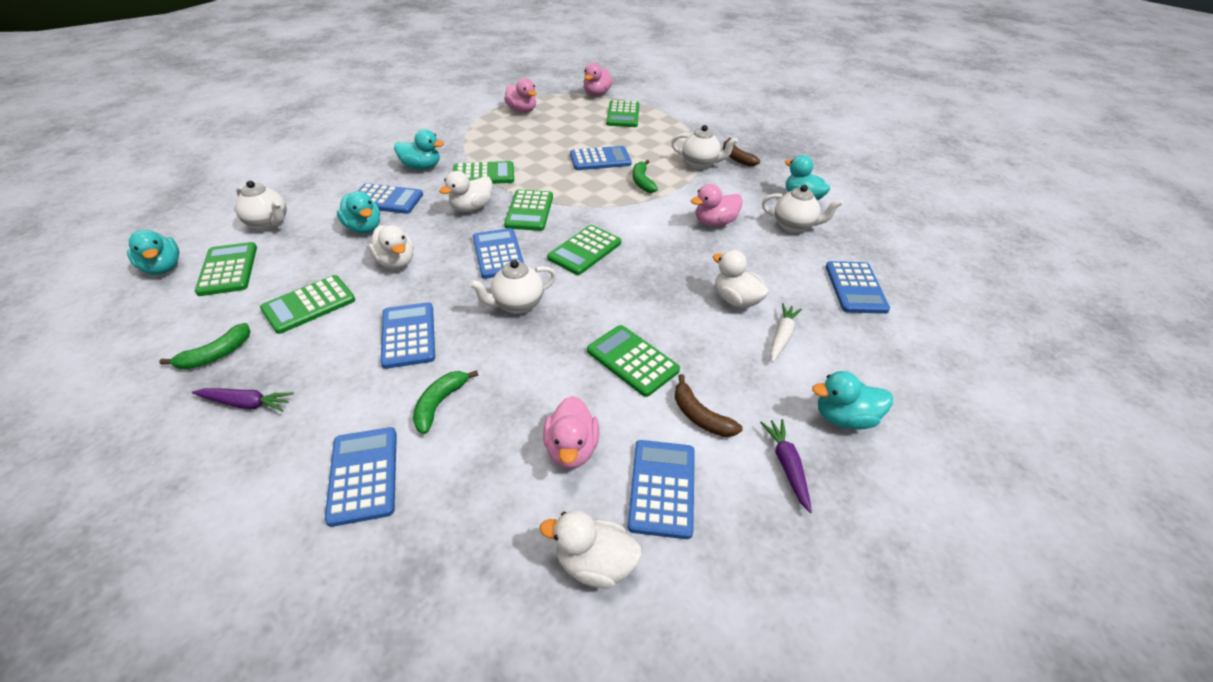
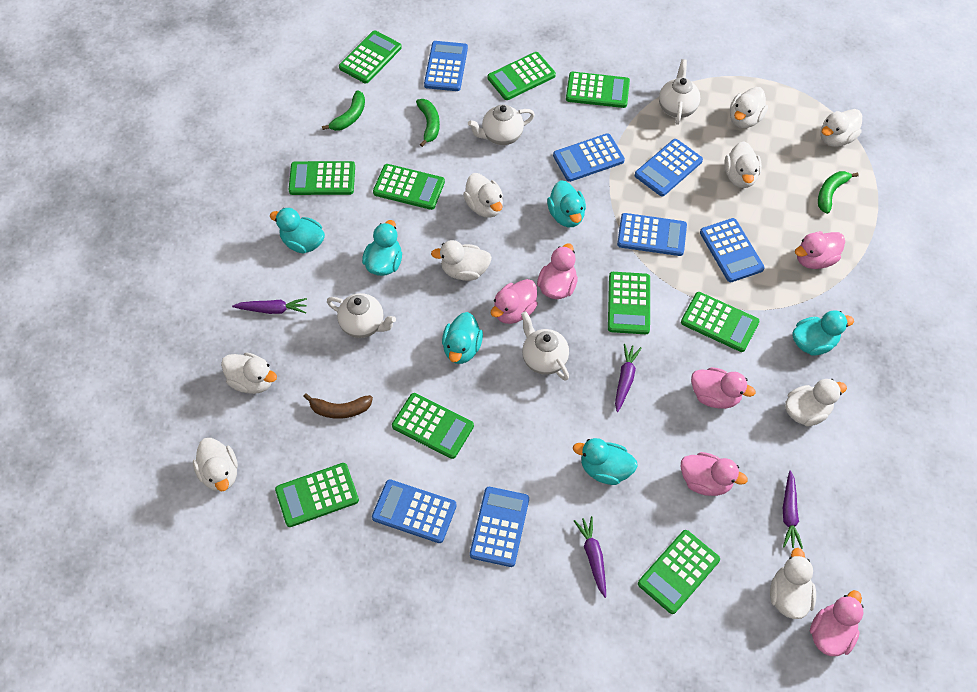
brown banana: [675,374,743,437] [723,138,760,166] = 2 -> [303,393,373,419] = 1
green calculator: [195,242,257,296] [260,275,355,334] [453,161,514,184] [504,189,553,231] [547,225,621,275] [587,325,680,397] [606,100,639,127] = 7 -> [275,463,359,527] [289,161,355,195] [339,31,402,83] [373,164,445,210] [392,393,474,459] [488,52,556,100] [566,72,630,108] [608,272,650,334] [638,530,720,614] [681,292,759,352] = 10
pink duck: [504,78,537,113] [543,396,599,469] [584,63,613,96] [691,184,743,226] = 4 -> [491,279,538,324] [537,243,578,299] [681,452,748,496] [691,367,756,409] [795,231,845,269] [810,590,864,656] = 6
purple carrot: [192,388,294,412] [760,419,812,513] = 2 -> [232,298,307,314] [574,516,606,598] [615,344,641,412] [783,471,803,549] = 4
turquoise duck: [127,230,179,275] [337,191,380,233] [394,129,444,170] [785,155,830,200] [812,371,893,429] = 5 -> [270,208,325,253] [362,220,402,276] [442,312,483,364] [547,180,586,227] [573,438,638,485] [792,310,854,355] = 6
white carrot: [770,303,802,362] = 1 -> none = 0
white duck: [368,225,414,269] [439,171,492,212] [540,510,642,588] [713,250,769,308] = 4 -> [193,438,238,491] [221,352,277,394] [431,240,492,281] [463,173,503,218] [724,141,762,188] [730,87,768,128] [770,548,816,619] [785,379,847,427] [820,109,862,147] = 9

